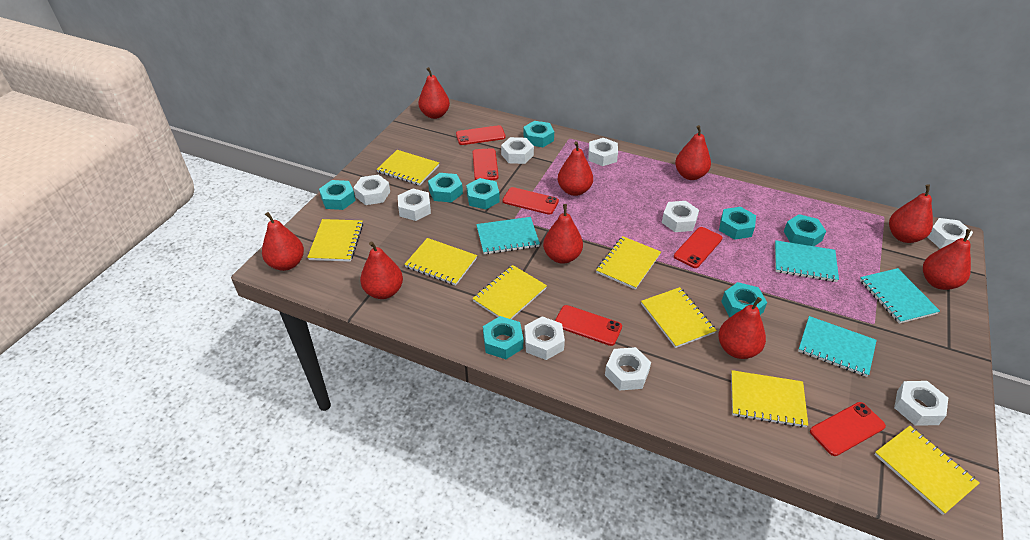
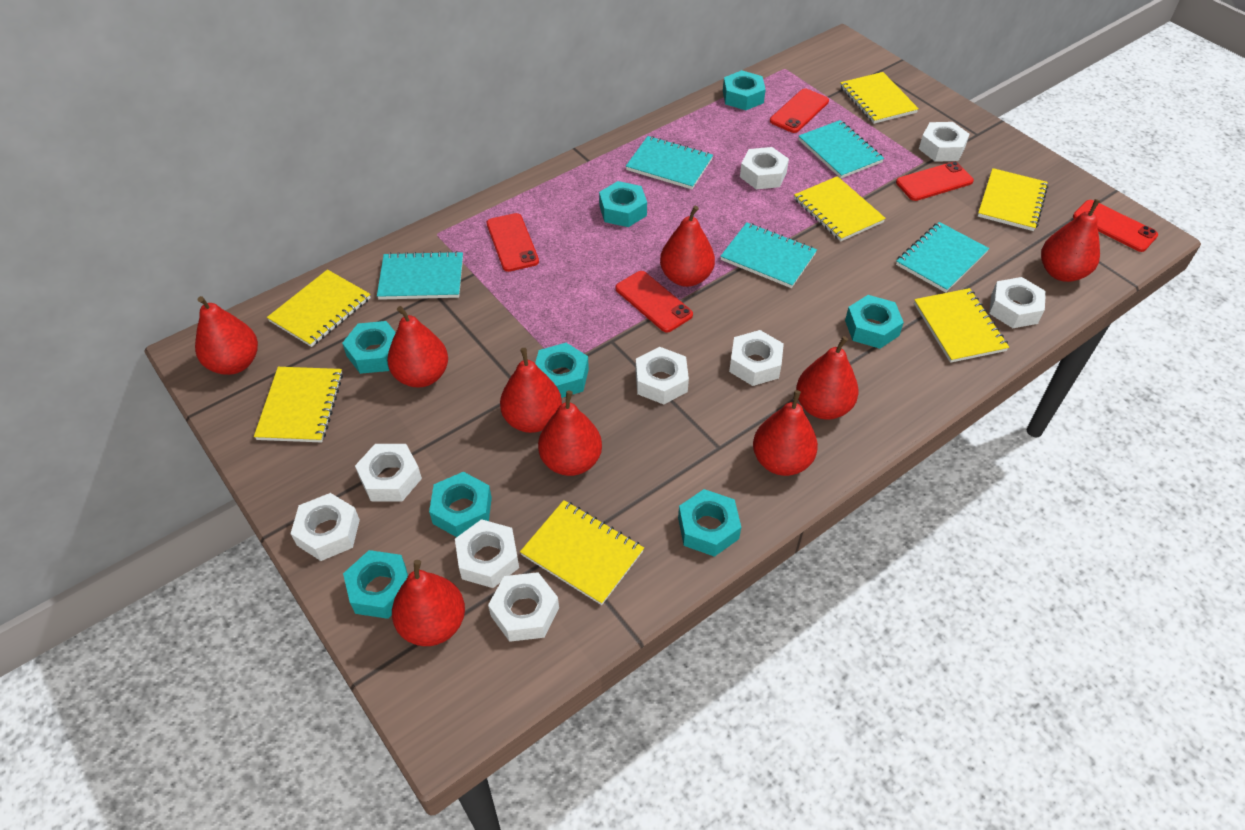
red phone: [456,125,506,145] [473,148,499,180] [502,187,559,215] [555,305,622,346] [674,227,722,268] [810,402,886,456] = 6 -> [487,213,539,272] [615,271,693,333] [770,88,829,133] [896,161,974,201] [1073,200,1158,252] = 5
turquoise notebook: [476,217,540,254] [775,240,839,282] [798,316,877,377] [860,268,940,324] = 4 -> [377,251,463,300] [626,136,713,189] [720,222,817,288] [798,120,884,178] [896,222,989,293] = 5
yellow notebook: [307,219,363,262] [377,150,439,186] [404,238,477,286] [472,265,547,319] [596,236,661,290] [641,287,717,348] [731,370,808,428] [874,426,979,515] = 8 -> [254,367,343,442] [267,269,371,347] [520,500,644,605] [794,176,886,242] [840,72,919,124] [914,288,1009,363] [978,168,1048,231] = 7

